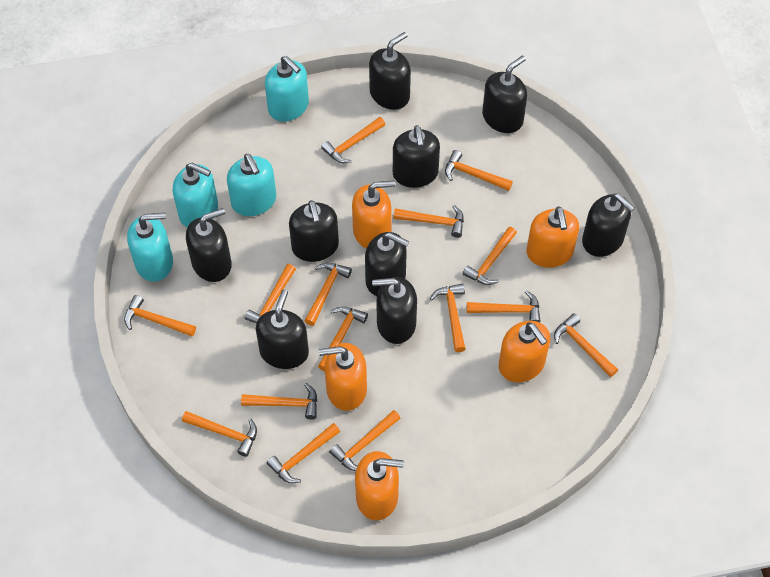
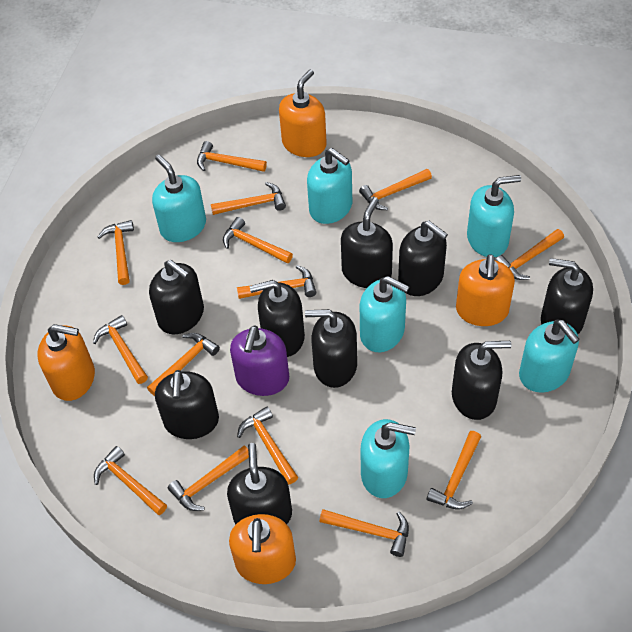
orange hammer: [124,295,196,336] [182,411,257,457] [241,383,317,419] [244,264,296,323] [267,423,340,483] [305,262,352,326] [318,306,368,371] [321,117,385,163] [329,410,401,471] [393,205,464,238] [430,283,466,352] [445,150,513,191] [463,227,517,285] [467,290,541,322] [554,313,618,377] = 15 -> [93,315,148,384] [94,446,167,515] [98,220,134,285] [147,333,220,396] [168,446,249,511] [197,141,267,172] [211,182,286,215] [223,217,293,264] [237,265,316,299] [237,406,298,484] [320,509,409,557] [359,169,432,210] [427,431,481,510] [495,229,564,280] = 14
orange soap dispenser: [319,343,367,411] [352,180,395,249] [355,451,404,520] [499,321,550,383] [526,206,579,268] = 5 -> [37,324,95,401] [229,514,296,584] [279,69,327,157] [456,254,515,326] = 4
purple soap dispenser: none = 0 -> [230,325,289,396] = 1
turquoise soap dispenser: [127,213,173,282] [173,163,218,227] [227,154,276,216] [265,56,309,122] = 4 -> [152,155,206,242] [307,148,352,224] [360,276,409,352] [361,419,416,498] [467,175,521,257] [519,320,580,393] = 6

